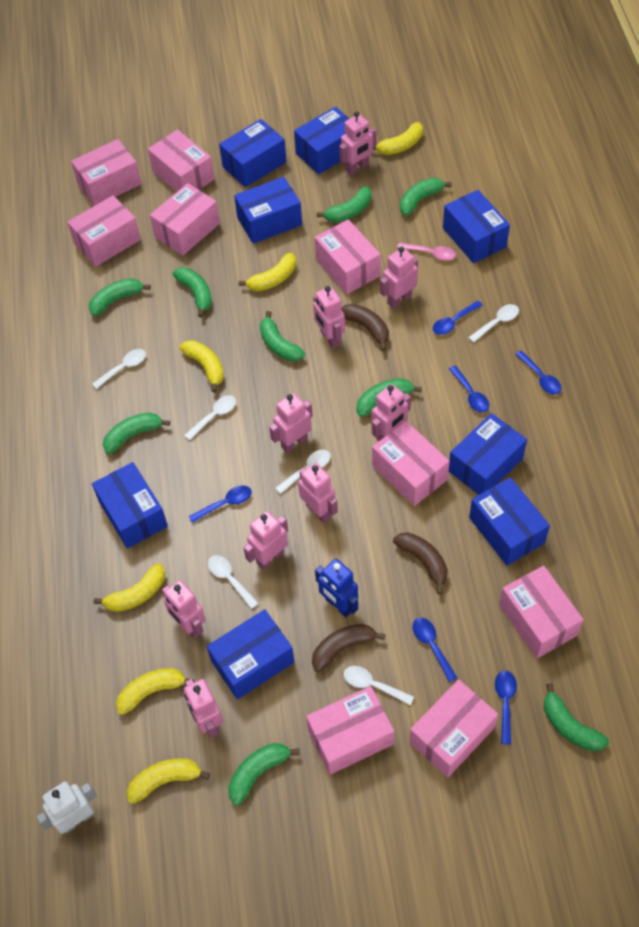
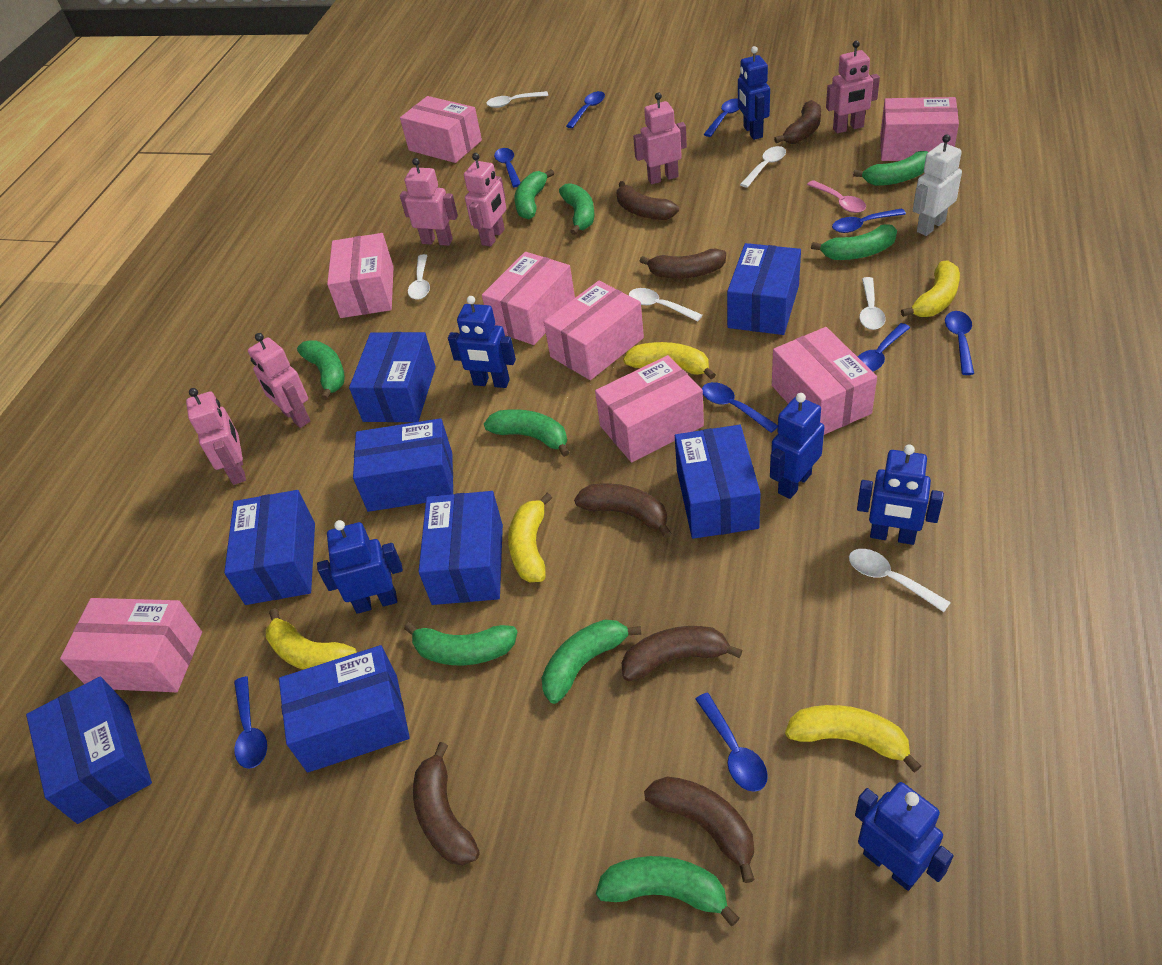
blue robot: [315,559,358,617] = 1 -> [317,520,403,614] [448,296,516,388] [738,46,770,140] [770,393,824,499] [855,782,953,891] [857,444,944,545] = 6
blue spoon: [189,485,252,523] [412,618,457,682] [433,300,483,335] [449,365,489,413] [495,670,517,745] [515,350,562,395] = 6 -> [234,676,267,769] [494,148,521,187] [566,91,605,128] [695,693,768,792] [702,382,778,433] [703,99,739,137] [832,208,906,233] [858,323,910,372] [945,311,974,375] = 9
brown banana: [312,624,385,672] [341,304,389,351] [393,532,448,594] = 3 -> [413,742,479,865] [574,484,672,538] [617,181,679,220] [622,626,742,681] [640,249,726,279] [644,776,755,883] [774,100,821,144] = 7
pink box: [67,195,141,267] [71,139,141,206] [148,130,214,192] [150,183,220,256] [306,686,394,775] [315,219,381,294] [372,421,450,506] [409,679,498,778] [499,566,584,658] = 9 -> [60,598,202,692] [327,233,394,318] [400,96,482,163] [482,252,575,345] [544,281,644,380] [595,355,704,462] [772,327,877,435] [880,97,959,161] = 8
pink robot: [162,580,206,638] [184,679,223,738] [244,511,288,570] [269,393,313,453] [298,463,338,523] [313,286,345,349] [339,111,376,175] [372,384,411,441] [380,246,418,309] = 9 -> [186,388,246,485] [248,333,310,428] [400,158,458,246] [464,153,506,247] [633,93,687,184] [826,41,880,133] = 6
yellow banana: [94,563,165,612] [116,668,194,715] [127,758,210,804] [179,340,224,392] [239,253,296,291] [373,122,423,155] = 6 -> [266,608,357,670] [508,493,552,582] [623,342,716,379] [785,705,921,773] [901,260,960,317] = 5

